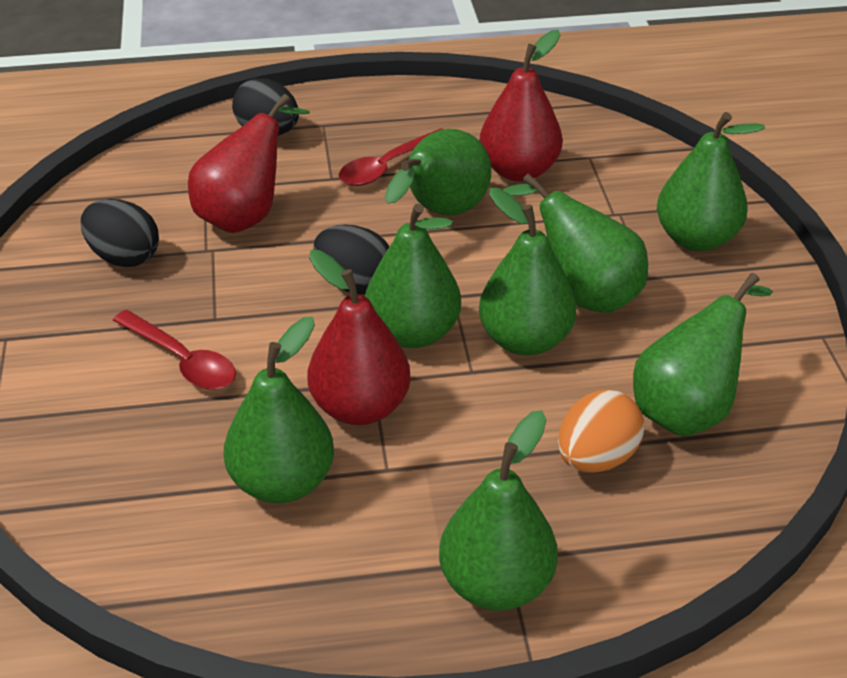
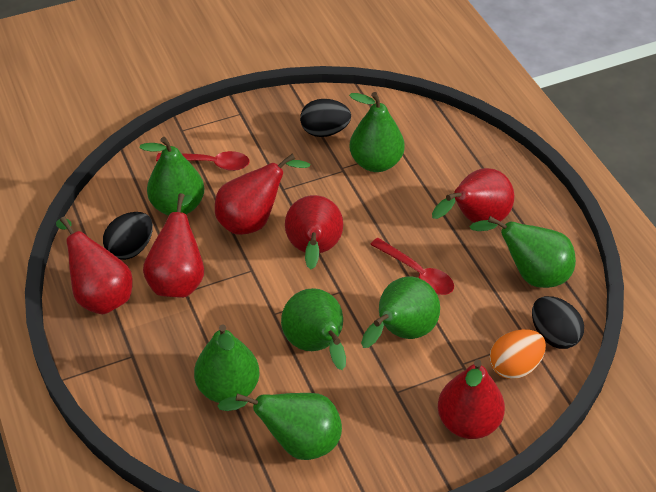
green pear: [224,317,334,503] [365,203,461,348] [385,129,491,216] [439,410,558,611] [479,188,577,356] [503,173,648,313] [633,273,773,436] [657,112,765,251] = 8 -> [139,137,204,215] [194,324,259,403] [217,393,342,460] [281,288,346,370] [349,92,405,172] [361,277,440,348] [469,216,576,288] = 7
red pear: [188,94,310,233] [307,250,411,425] [479,30,563,182] = 3 -> [56,216,132,315] [143,193,204,298] [215,154,310,235] [285,195,343,269] [432,168,514,223] [438,360,505,439] = 6

